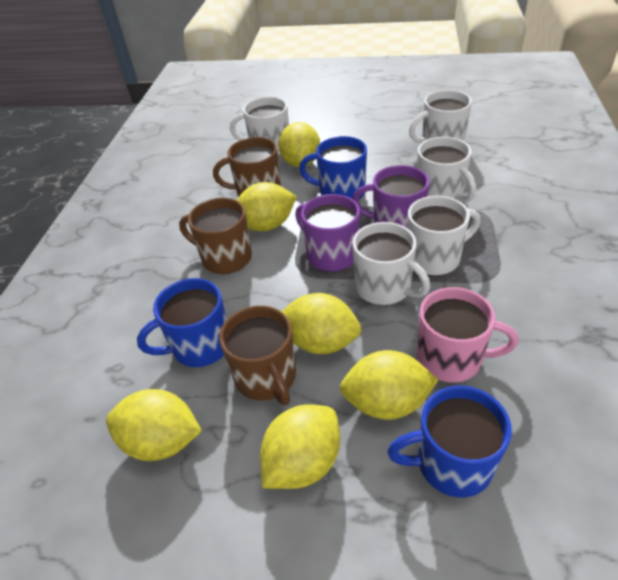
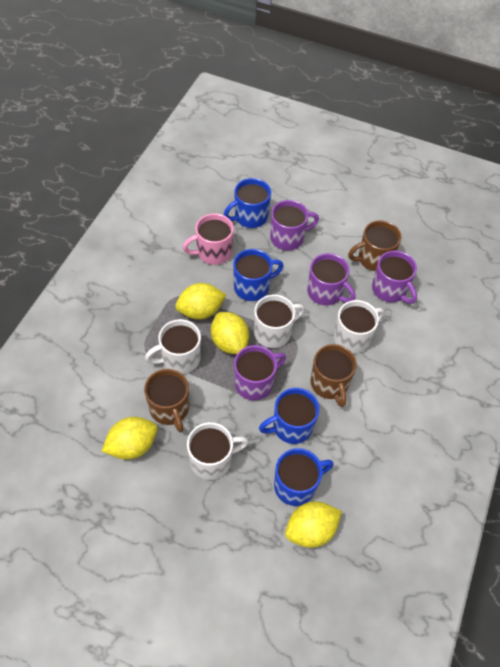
blue mug: [137,278,227,367] [299,136,367,199] [387,386,512,498] = 3 -> [224,178,271,228] [233,249,283,301] [259,388,320,444] [274,448,334,506] = 4
purple mug: [295,194,360,272] [352,165,430,228] = 2 -> [234,345,286,400] [270,200,319,250] [307,253,356,305] [372,251,417,304] = 4
white mug: [230,97,289,156] [352,222,430,305] [407,196,480,276] [409,90,472,143] [417,137,476,202] = 5 -> [145,319,201,374] [187,422,249,480] [254,294,305,348] [334,300,384,354] = 4
yellow lemon: [106,389,202,461] [237,182,297,231] [260,405,340,489] [278,122,320,167] [281,293,361,354] [340,350,438,420] = 6 -> [102,417,158,460] [175,283,226,320] [211,312,249,354] [285,501,342,548] = 4

